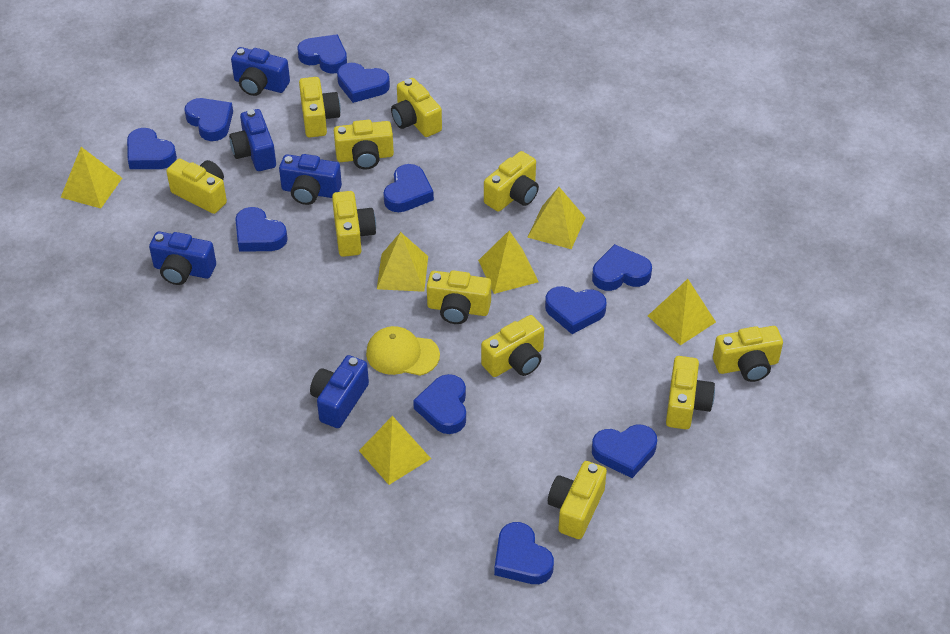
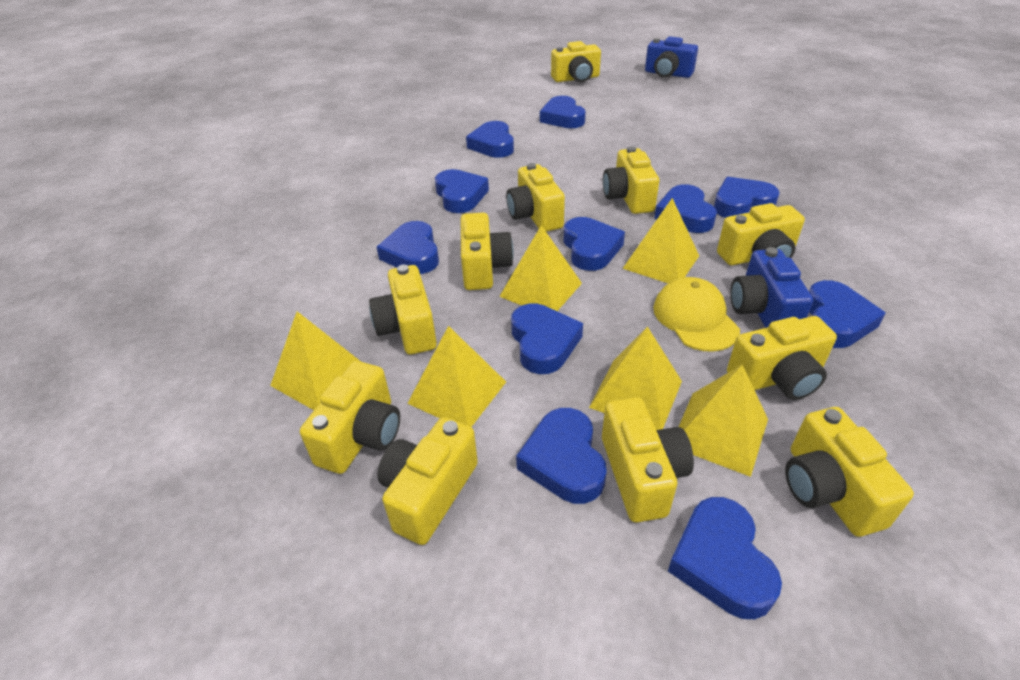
blue camera: [149,231,216,285] [229,109,276,171] [231,47,290,96] [279,154,342,205] [310,355,369,428] = 5 -> [645,36,698,78] [730,247,813,328] = 2

